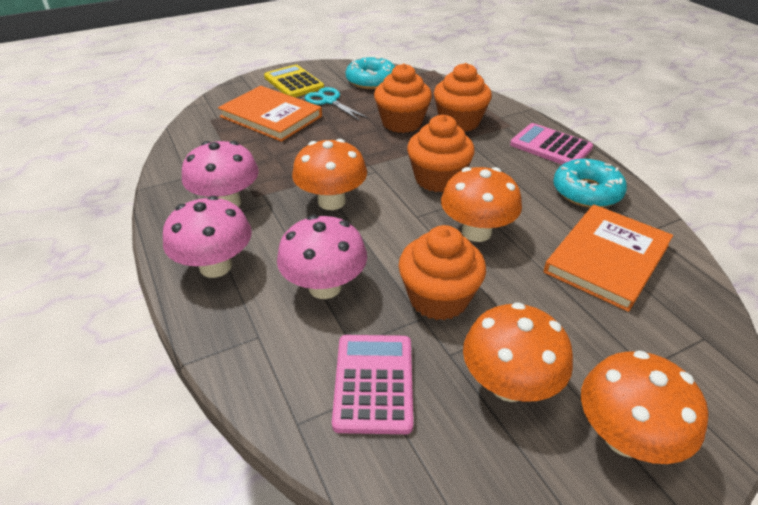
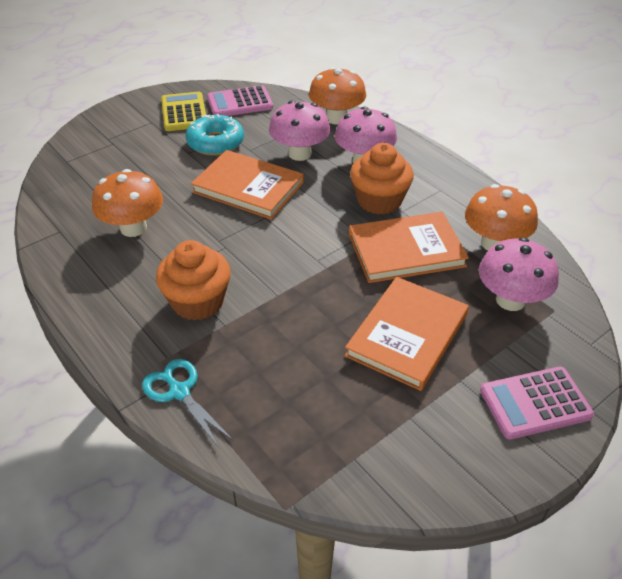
orange book: [218,86,322,142] [544,205,673,312] = 2 -> [191,150,304,219] [345,277,469,391] [349,212,469,283] = 3
orange cupcake: [374,64,432,133] [399,225,486,320] [407,115,475,192] [434,63,492,132] = 4 -> [156,240,231,321] [350,143,414,215] = 2
orange mushroom: [292,139,367,210] [441,167,522,242] [463,302,573,402] [581,350,708,464] = 4 -> [92,169,163,237] [309,67,366,125] [465,184,538,250] = 3
turquoise donut: [346,56,395,89] [553,159,627,208] = 2 -> [185,114,244,155] = 1

